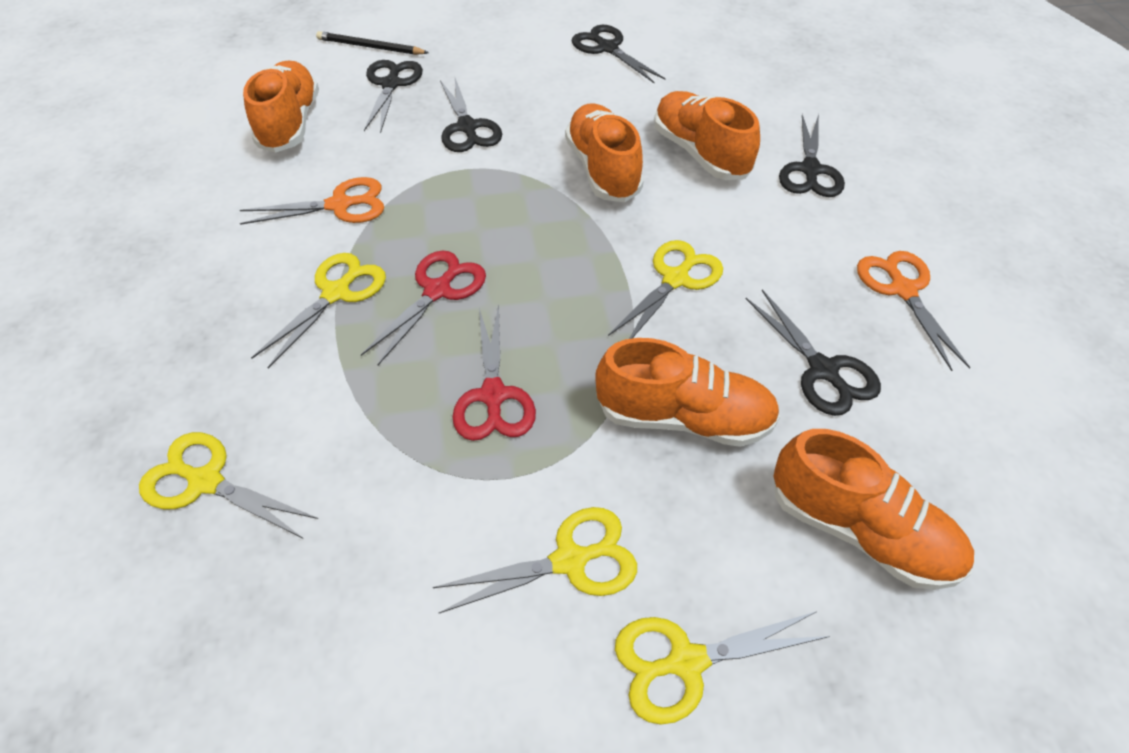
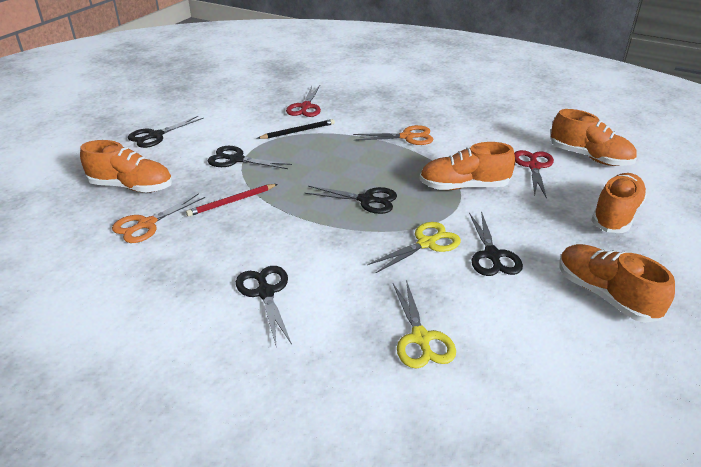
red pencil: none = 0 -> [186,184,278,217] = 1
yellow scissors: [139,432,318,538] [251,253,386,368] [433,507,637,613] [608,240,723,339] [615,611,830,725] = 5 -> [367,222,461,273] [393,280,456,369] = 2

